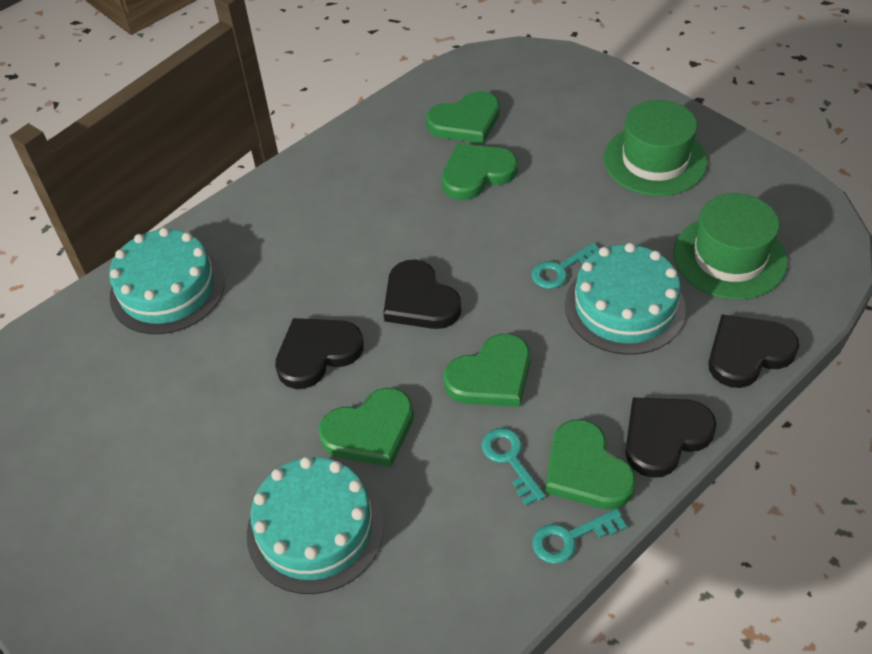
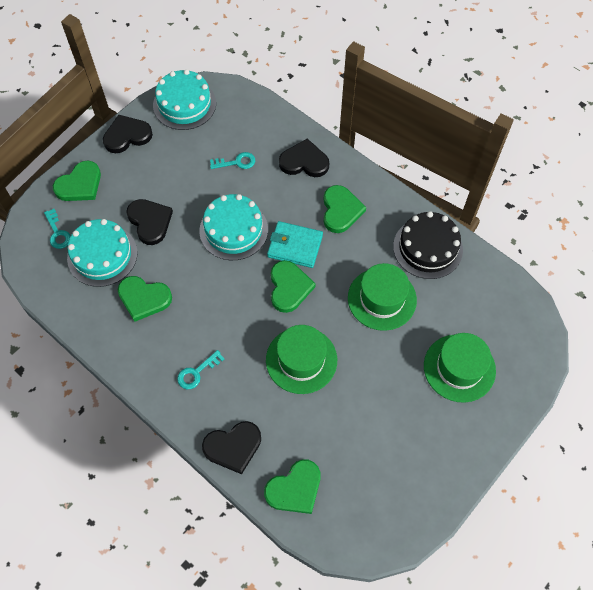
black cake: none = 0 -> [393,211,463,279] = 1
green hat: [604,100,707,196] [673,193,788,300] = 2 -> [266,325,337,394] [348,263,417,331] [424,333,496,403] = 3
turquoise wallet: none = 0 -> [267,221,323,268] = 1

